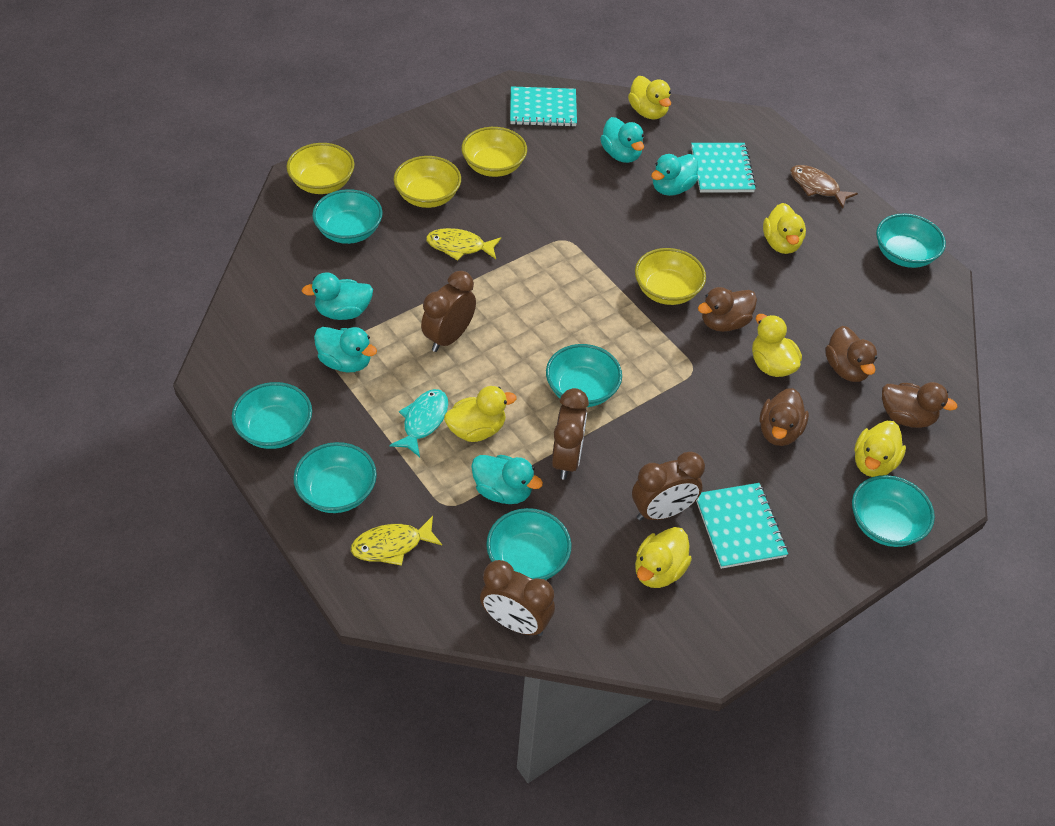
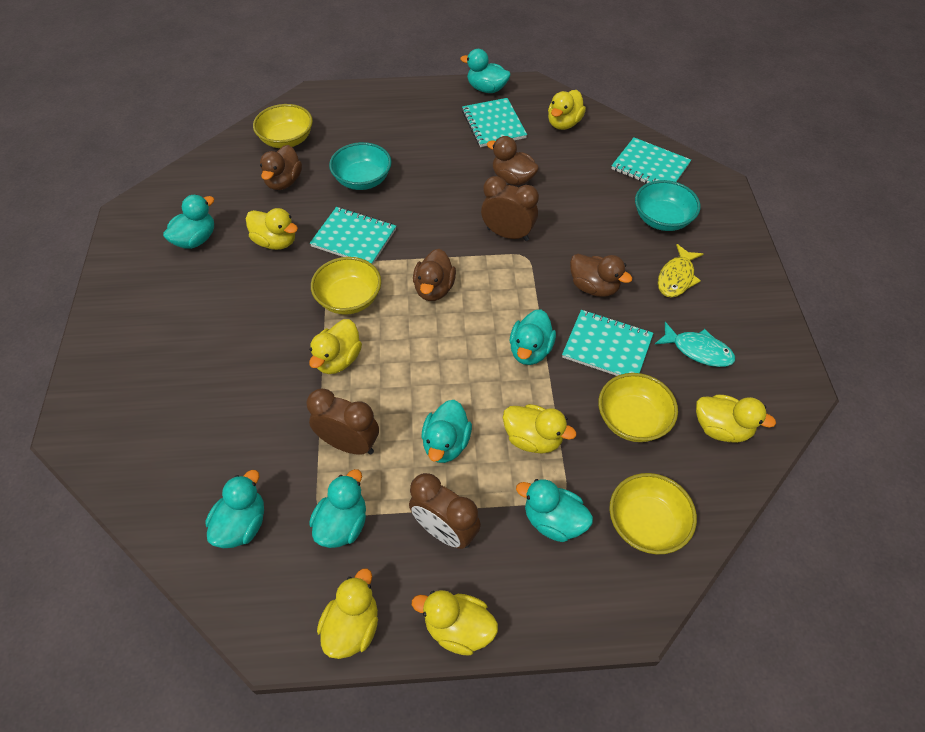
brown clock: [421,271,476,352] [480,560,555,636] [552,388,589,480] [632,451,705,521] = 4 -> [307,388,379,455] [409,473,481,549] [481,176,539,241] = 3
brown fish: [790,165,858,208] = 1 -> none = 0
turquoise bowl: [232,382,312,449] [293,442,377,513] [312,189,383,244] [486,508,571,580] [546,344,622,407] [852,475,935,547] [876,213,946,268] = 7 -> [329,142,392,190] [635,180,701,231] = 2
turquoise duck: [302,273,373,320] [314,327,377,373] [471,455,543,504] [600,117,644,163] [651,154,698,196] = 5 -> [163,195,214,249] [206,470,264,548] [309,469,366,548] [421,400,472,463] [460,49,511,93] [510,309,556,365] [516,479,593,542] = 7
turquoise notebook: [510,86,577,127] [691,143,756,192] [696,483,788,569] = 3 -> [310,207,396,264] [462,98,527,147] [562,310,653,376] [611,137,691,184] = 4
yellow duck: [444,386,517,442] [628,76,671,119] [635,527,692,588] [752,314,802,377] [763,203,806,254] [854,421,906,477] = 6 -> [246,208,298,250] [309,319,362,374] [317,568,378,659] [412,590,498,656] [503,404,576,454] [548,90,586,130] [696,394,776,443] = 7
yellow fish: [351,516,442,566] [426,228,501,260] = 2 -> [658,244,703,298] = 1

